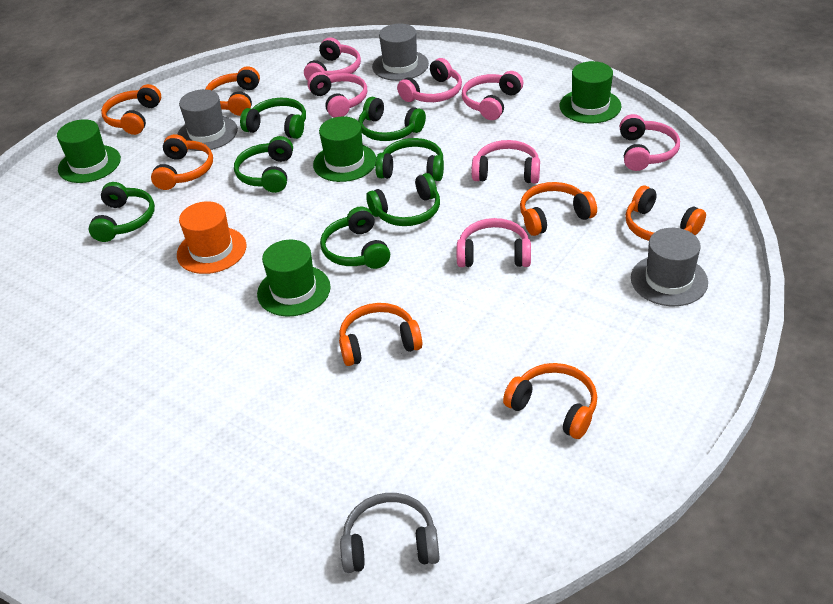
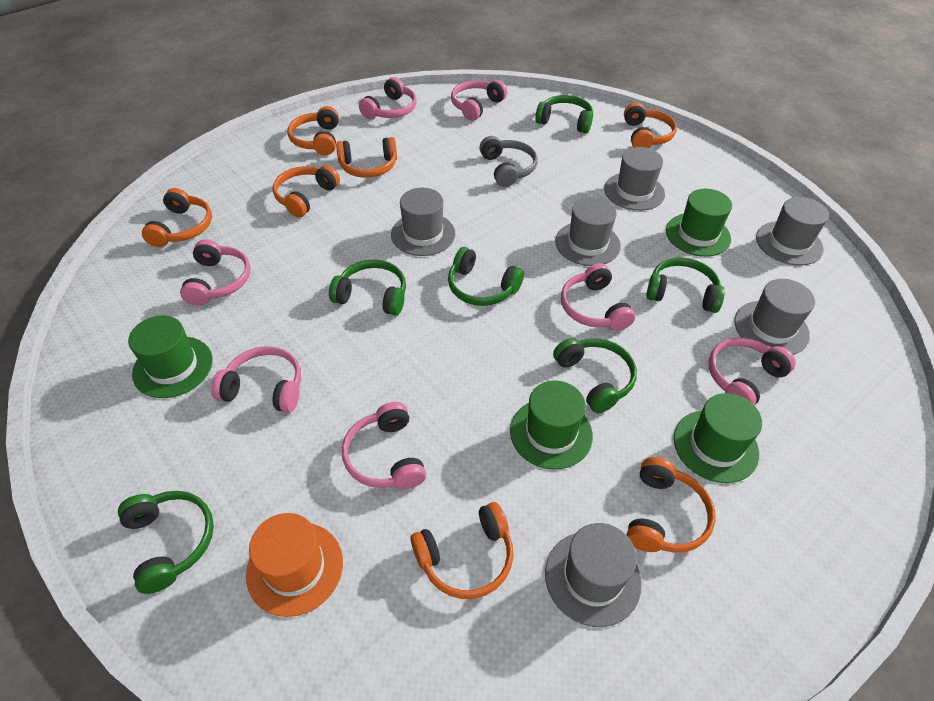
green headphones: [89,182,155,242] [234,136,293,193] [240,98,306,139] [320,206,390,269] [358,97,426,141] [366,173,440,226] [375,138,444,181] = 7 -> [118,491,214,594] [329,259,406,316] [448,247,524,306] [535,95,593,133] [553,338,637,413] [646,257,725,313] = 6
grey hat: [177,89,238,151] [372,24,429,81] [631,228,708,306] = 3 -> [391,188,455,256] [545,523,642,627] [555,197,621,266] [604,147,665,211] [735,279,815,355] [756,197,829,266] = 6

